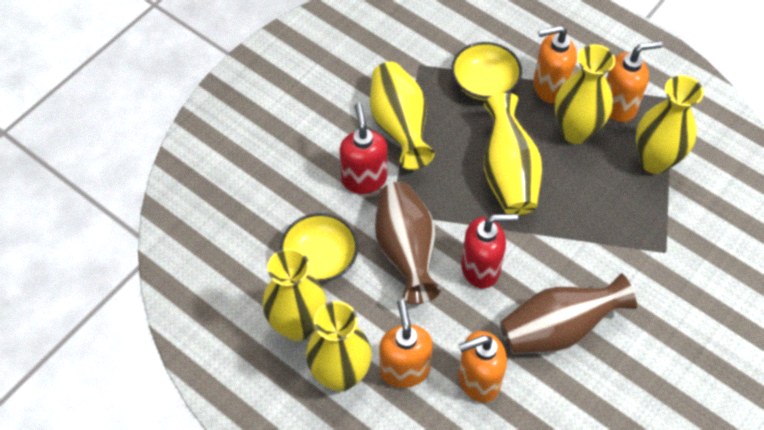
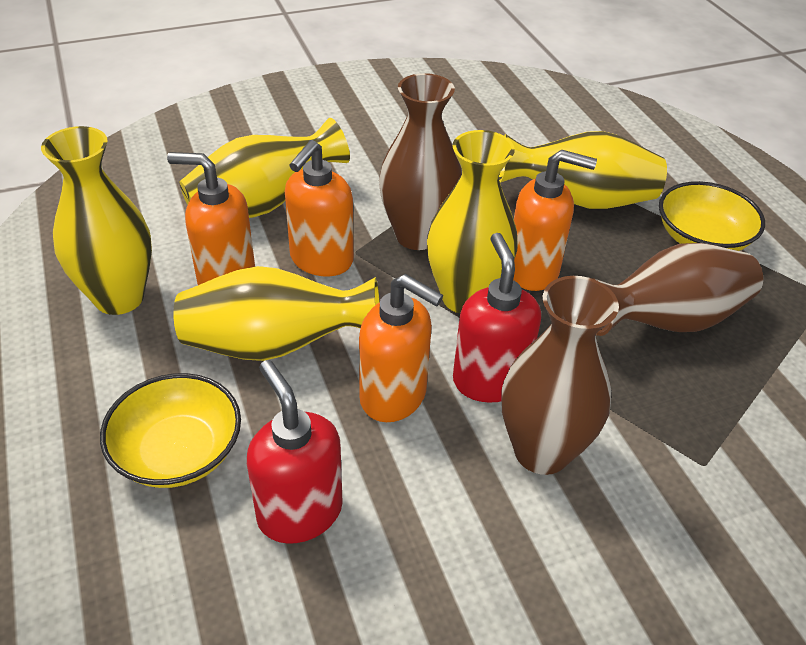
brown vase: [375,182,441,304] [500,273,637,354] = 2 -> [379,73,462,250] [502,276,619,475] [591,243,763,336] = 3
yellow vase: [262,248,327,341] [306,301,372,391] [370,62,434,170] [484,93,542,215] [555,44,615,144] [636,75,704,174] = 6 -> [41,126,152,315] [173,266,379,361] [179,118,350,218] [427,130,518,313] [499,131,667,209] = 5

